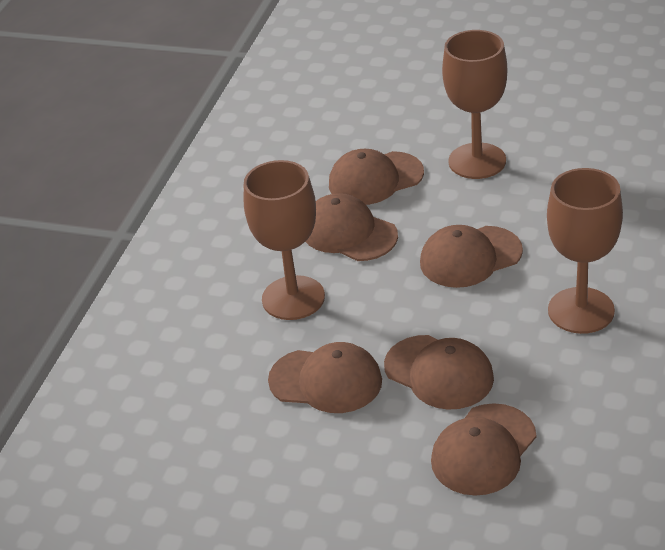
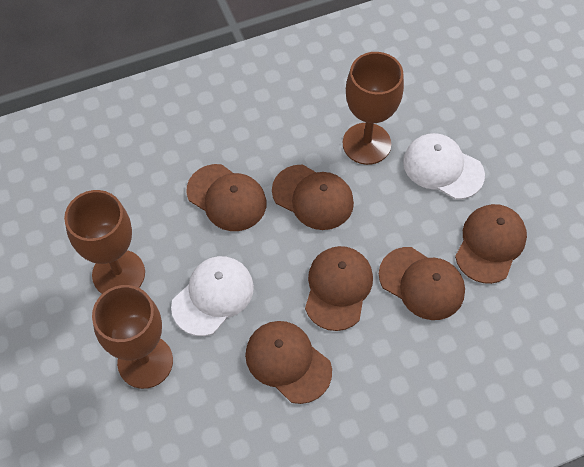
white cap: none = 0 -> [171,256,254,336] [403,133,485,199] = 2

